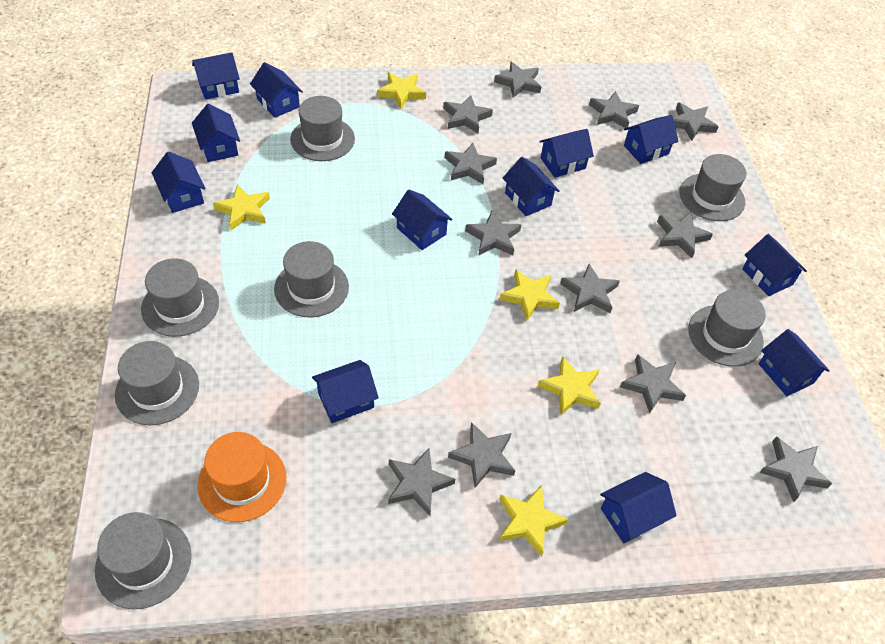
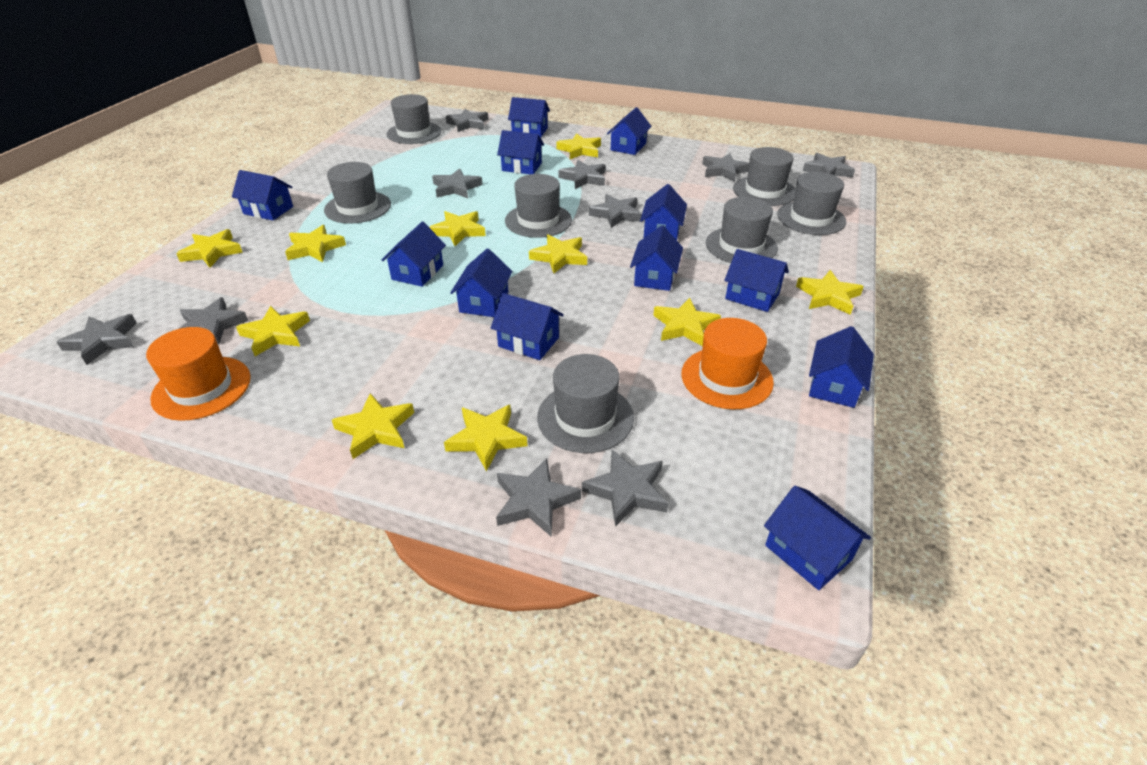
grey star: [388,448,455,516] [443,95,493,134] [445,143,497,184] [448,422,515,488] [465,211,522,256] [494,62,541,98] [560,264,620,313] [589,91,639,128] [620,354,686,413] [657,212,713,258] [673,102,719,141] [759,436,832,502] = 12 -> [56,314,137,365] [179,297,248,345] [432,168,483,198] [446,109,488,132] [496,458,581,537] [558,160,605,189] [582,450,668,527] [589,194,642,228] [702,153,749,182] [803,153,855,177] = 10
orange hat: [197,432,286,522] = 1 -> [146,327,251,421] [681,318,774,409] = 2
yellow star: [213,184,270,230] [377,72,426,109] [499,269,560,321] [499,485,568,557] [538,356,601,415] = 5 -> [176,229,243,268] [236,306,310,356] [285,225,346,262] [332,393,414,459] [429,211,486,246] [444,405,528,472] [529,235,587,273] [556,133,601,159] [653,298,721,346] [796,270,864,315] = 10

